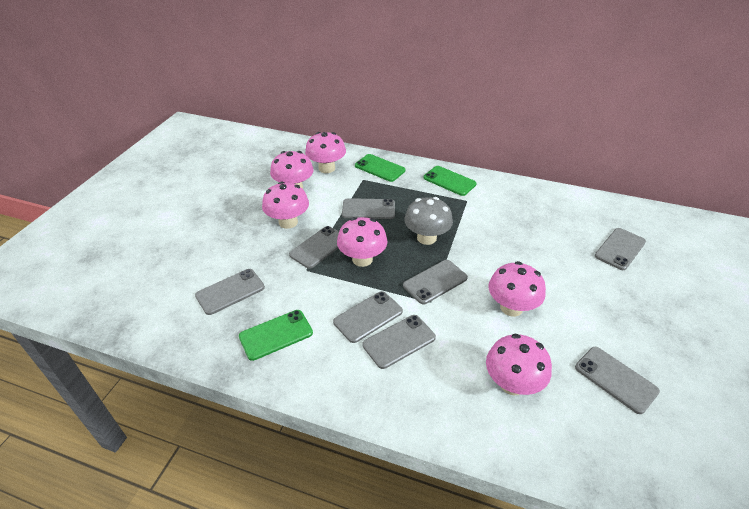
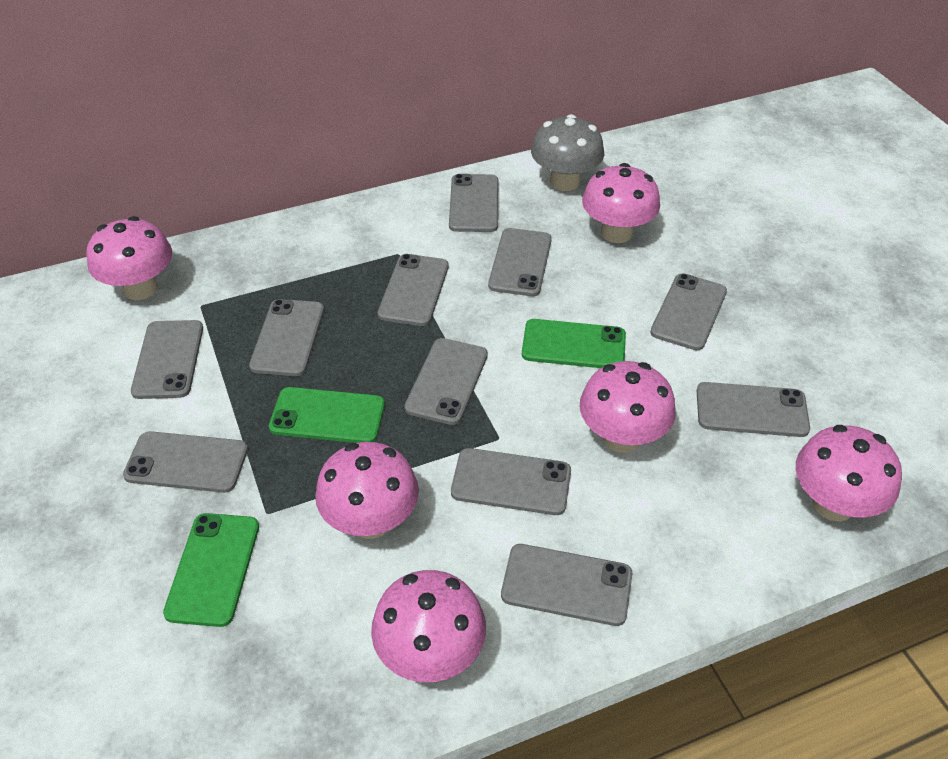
grey phone: [195,269,265,315] [289,226,339,269] [333,291,403,343] [342,198,395,219] [363,315,436,369] [403,260,468,304] [575,347,660,414] [595,228,646,270] = 8 -> [123,431,248,493] [131,320,203,399] [249,299,324,376] [378,254,449,326] [404,338,488,425] [449,174,498,232] [451,448,571,515] [488,228,552,296] [501,544,632,626] [650,273,727,350] [697,382,810,437] = 11

